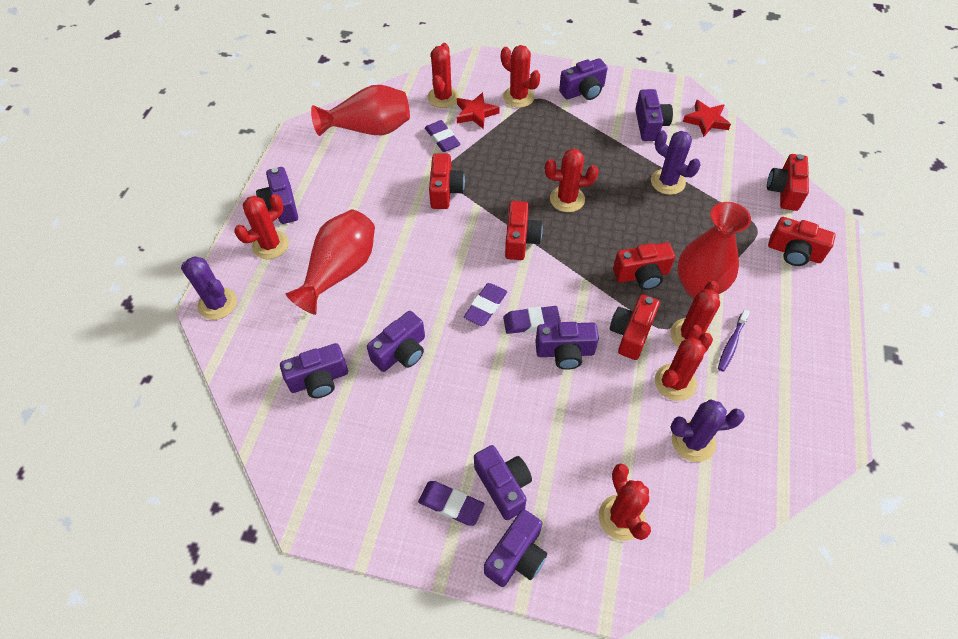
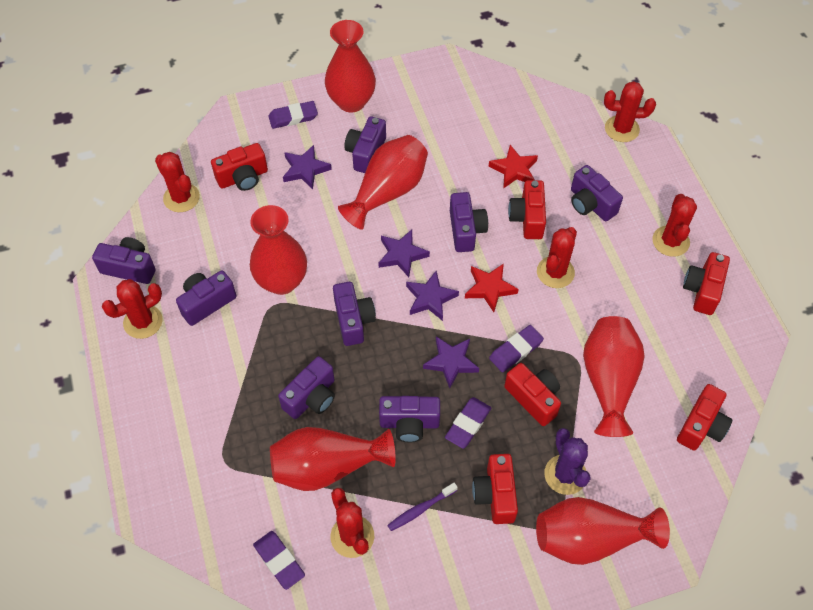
purple cactus: [181,256,237,320] [651,130,700,195] [671,399,745,462] = 3 -> [544,428,590,495] = 1
purple star: none = 0 -> [283,145,332,190] [379,229,430,277] [406,271,459,321] [423,336,479,388] = 4
red cactus: [234,194,289,259] [427,43,459,108] [501,45,540,108] [545,149,598,212] [599,463,651,541] [655,333,713,401] [670,281,720,347] = 7 -> [102,279,163,339] [155,152,200,212] [330,488,374,558] [537,227,577,288] [604,81,656,142] [652,194,697,257] = 6
red vase: [286,210,375,315] [311,85,410,136] [678,202,751,298] = 3 -> [250,205,307,295] [270,427,396,491] [325,20,376,112] [338,135,428,230] [536,497,670,565] [583,316,644,437] = 6

